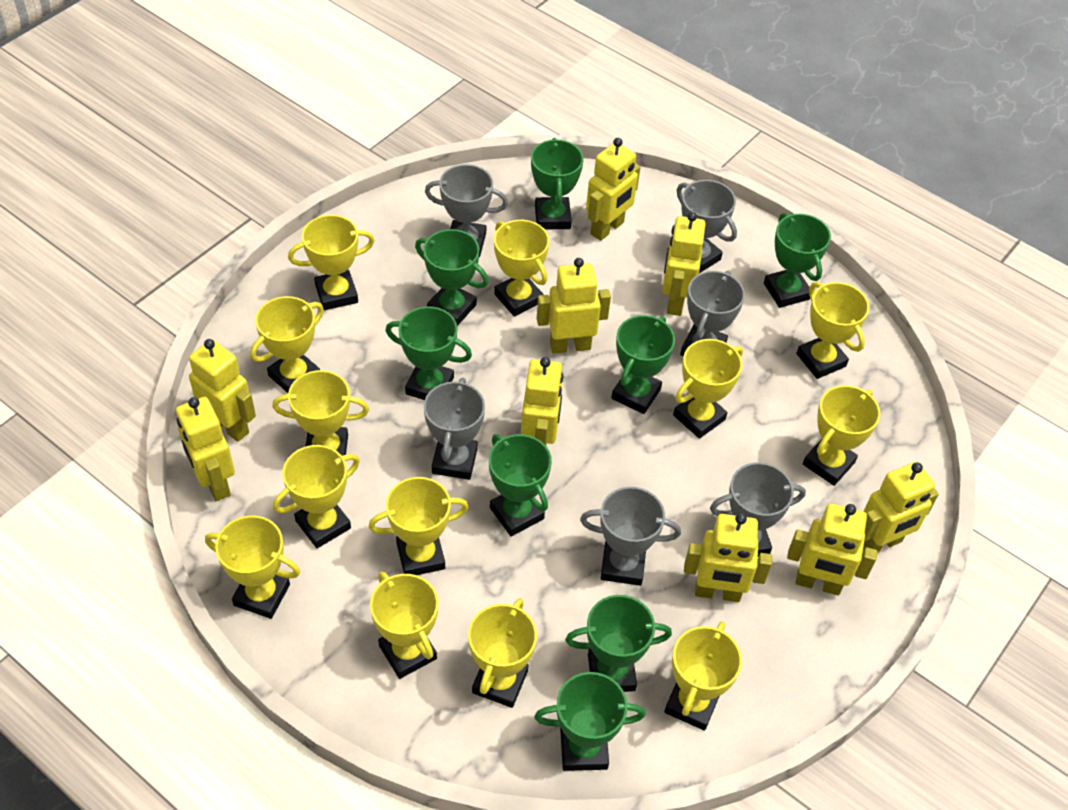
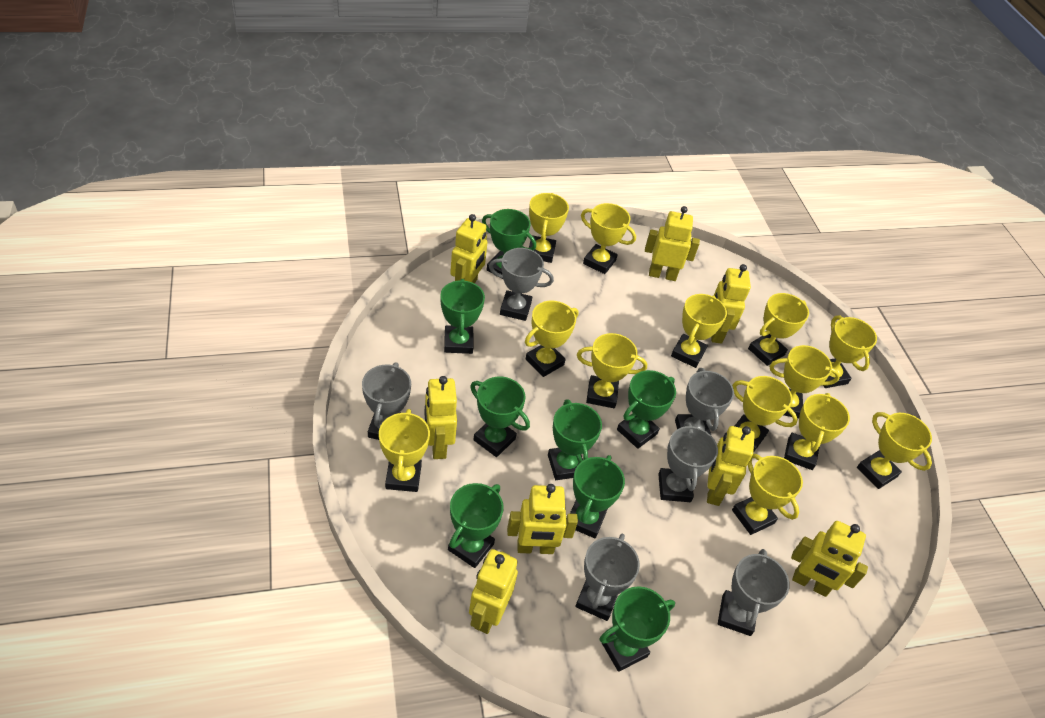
yellow robot: [176,397,235,501] [189,339,256,442] [521,357,563,446] [537,258,611,354] [586,138,640,241] [662,212,705,316] [684,513,772,602] [787,503,877,595] [863,462,939,553] = 9 -> [424,376,457,459] [450,214,488,284] [469,549,518,634] [507,484,578,554] [645,206,700,281] [707,426,755,506] [711,264,751,344] [791,521,868,597] = 8

